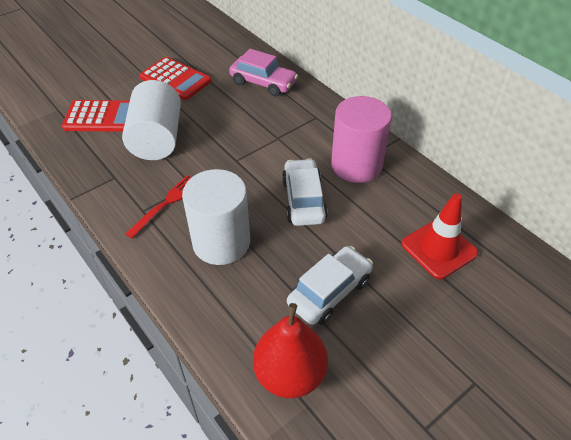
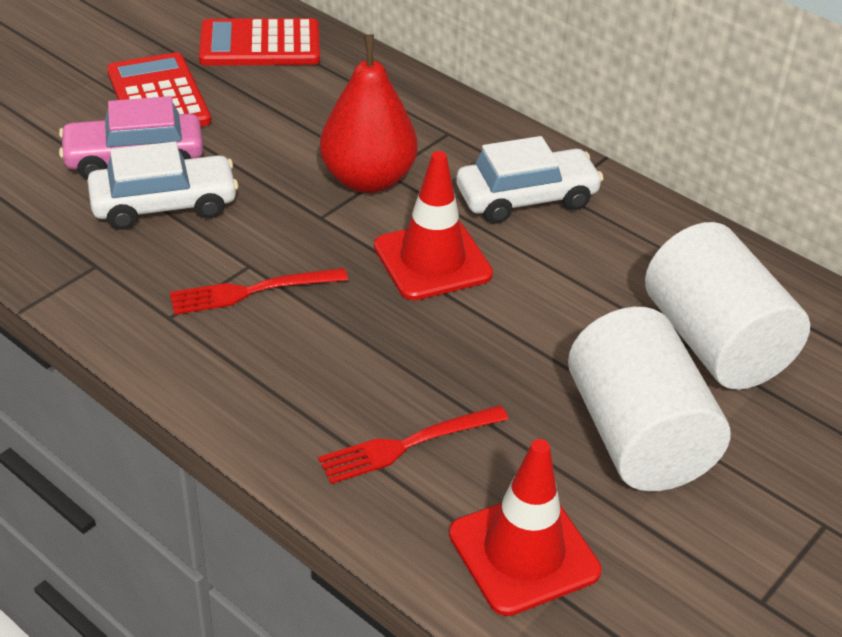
pink cylinder: [331,96,392,183] = 1 -> none = 0
red fork: [125,175,192,239] = 1 -> [170,268,348,315] [318,405,509,484] = 2
red traffic cone: [402,193,478,279] = 1 -> [374,151,493,300] [449,439,602,616] = 2

